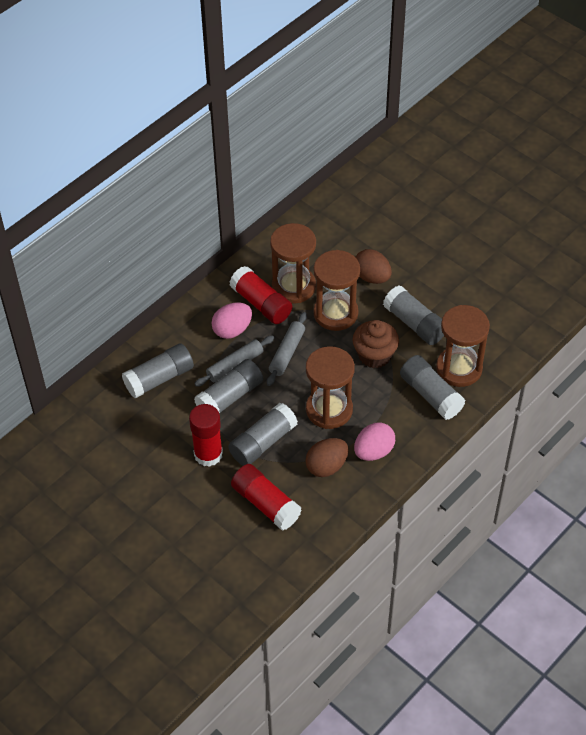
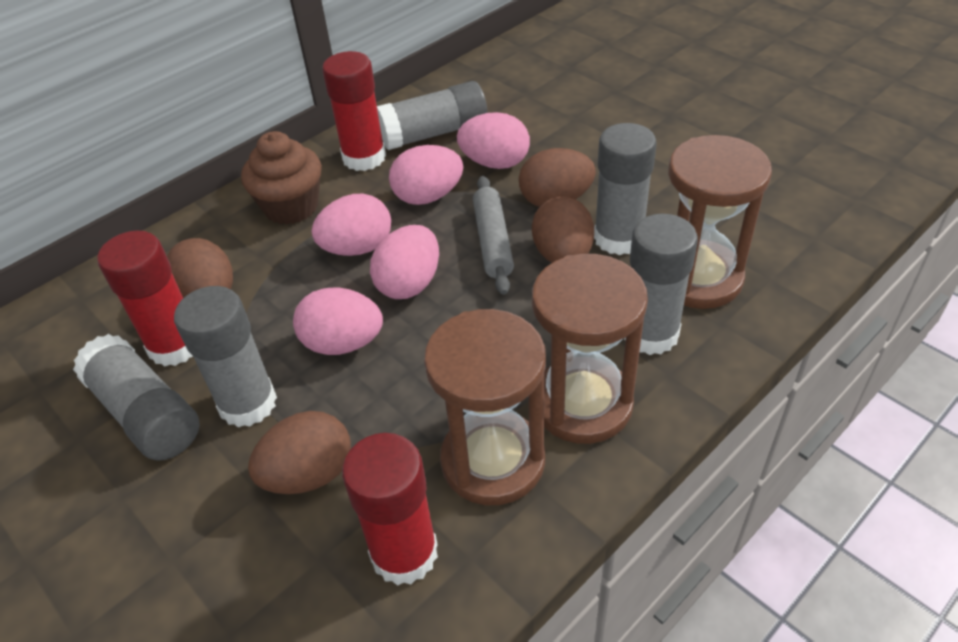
brown egg: [305,438,349,477] [355,249,392,284] = 2 -> [167,238,233,298] [248,411,351,494] [519,148,596,207] [532,196,594,263] = 4
brown hourglass: [270,223,316,304] [306,346,355,429] [313,250,360,331] [436,305,490,387] = 4 -> [424,309,546,505] [532,254,648,444] [668,135,772,309] = 3
grey rolling pin: [195,335,274,387] [267,312,307,386] = 2 -> [473,176,514,295] = 1
pink egg: [212,302,252,339] [354,422,395,461] = 2 -> [293,287,383,355] [311,194,391,256] [370,225,439,299] [389,145,463,205] [457,112,530,169] = 5

